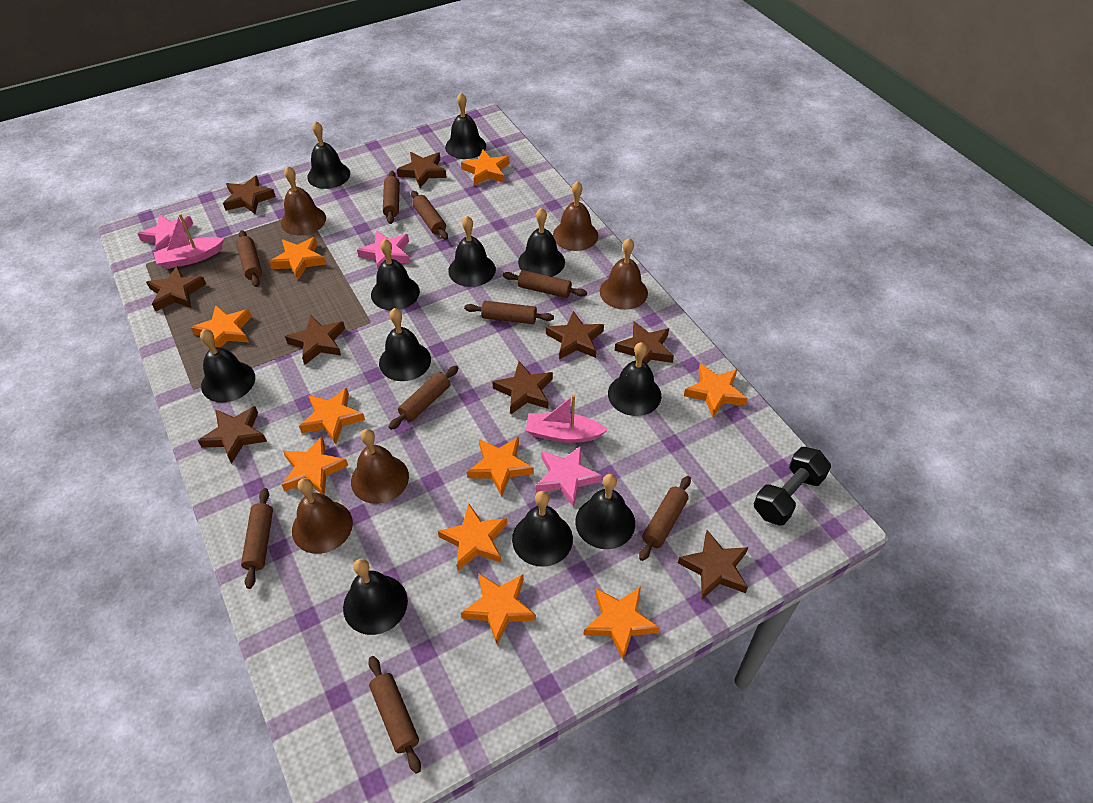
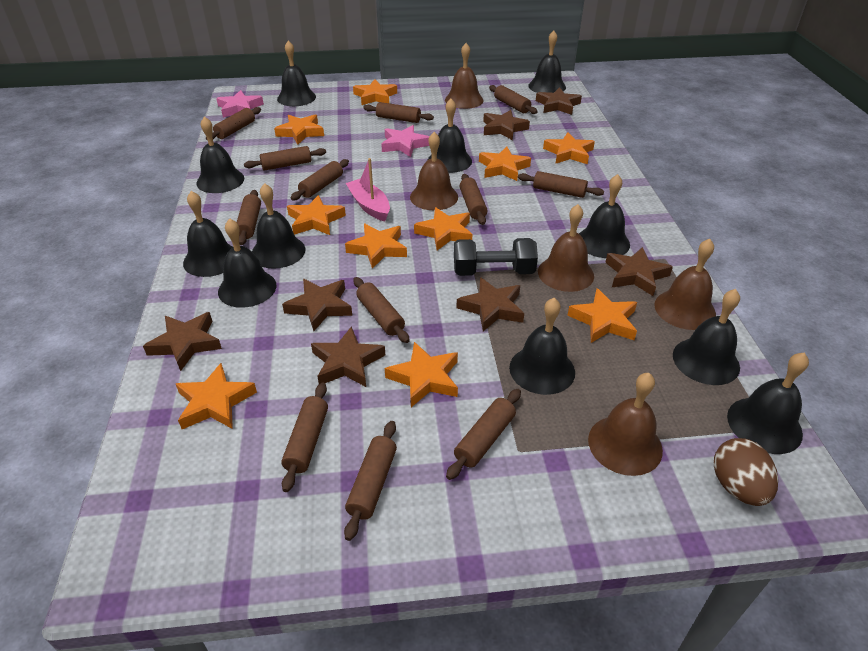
brown egg: none = 0 -> [714,438,778,506] = 1
brown rolling pin: [236,230,262,287] [241,488,273,589] [368,656,421,774] [383,171,400,224] [389,366,458,430] [411,191,448,240] [464,301,554,324] [503,270,587,298] [639,476,691,561] = 9 -> [206,107,261,140] [237,190,261,245] [244,146,326,171] [281,383,328,492] [291,159,349,200] [344,421,397,541] [353,277,410,343] [364,102,434,123] [446,389,521,480] [460,174,487,225] [489,85,538,114] [518,171,604,198] = 12
brown star: [146,266,206,311] [198,406,267,464] [223,175,276,214] [285,314,345,365] [397,152,447,188] [492,361,553,415] [546,311,604,359] [615,322,674,364] [678,530,749,599] = 9 -> [143,312,222,371] [282,279,352,331] [311,326,385,387] [457,277,524,331] [483,110,530,140] [536,87,582,115] [605,247,673,296] = 7
pink boat: [153,214,224,269] [526,394,607,443] = 2 -> [346,158,390,221] = 1
pink star: [137,214,193,251] [357,230,410,269] [536,446,602,507] = 3 -> [216,90,264,118] [381,125,429,157] = 2

